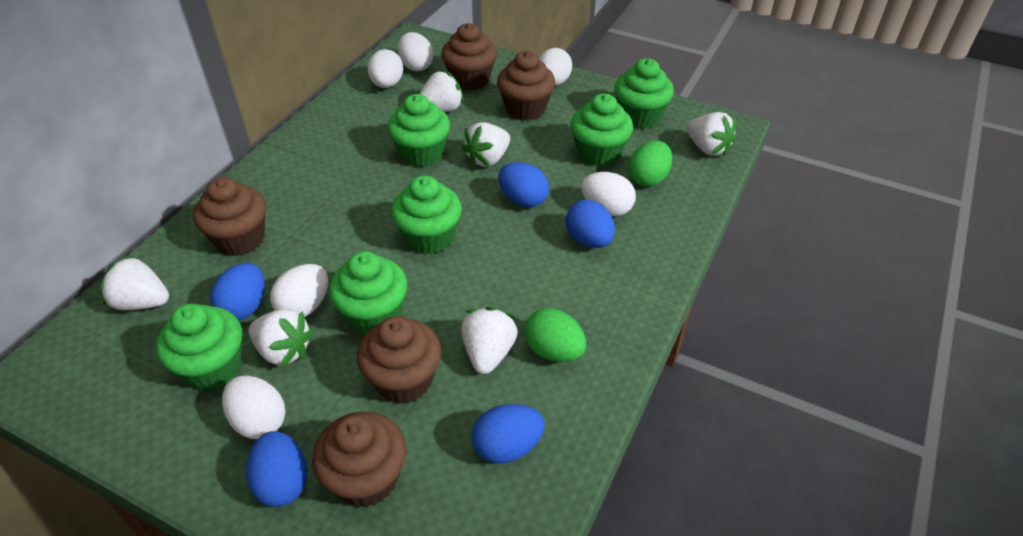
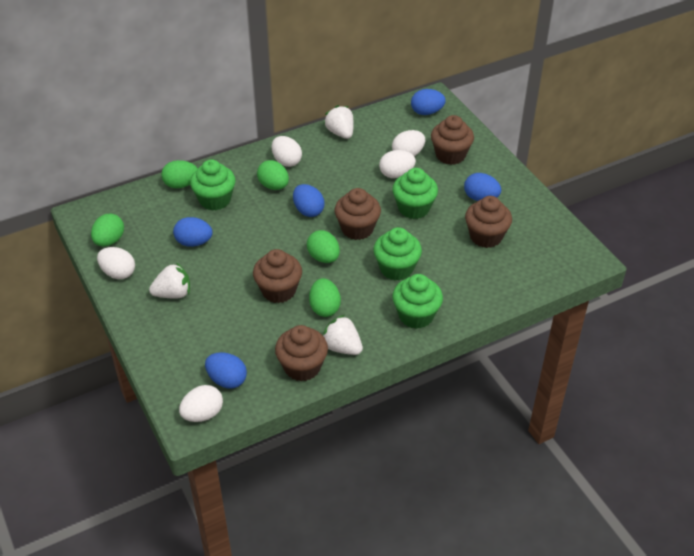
green cupcake: [156,303,242,390] [329,251,408,335] [387,94,450,167] [391,175,462,254] [571,93,633,167] [614,58,674,129] = 6 -> [190,159,236,211] [373,227,422,280] [392,168,438,219] [392,274,443,329] = 4
green egg: [524,308,586,362] [629,141,672,187] = 2 -> [91,213,124,246] [161,160,198,188] [257,160,289,190] [307,230,340,263] [309,278,341,317] = 5
white egg: [222,375,285,439] [270,264,328,317] [368,49,403,88] [398,32,434,71] [539,48,572,86] [581,172,636,216] = 6 -> [97,247,135,279] [179,385,223,422] [272,136,302,167] [379,150,416,178] [392,130,425,156] = 5
white strawberry: [99,255,169,310] [248,309,314,368] [420,71,464,112] [461,307,518,374] [462,122,510,167] [686,112,736,156] = 6 -> [149,262,190,298] [323,315,363,355] [324,105,354,139] = 3

